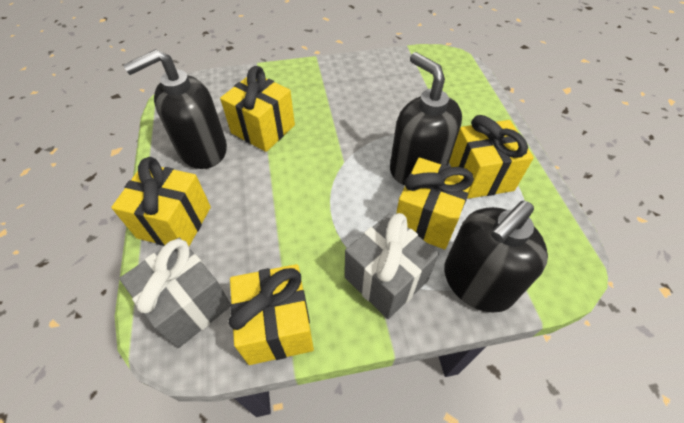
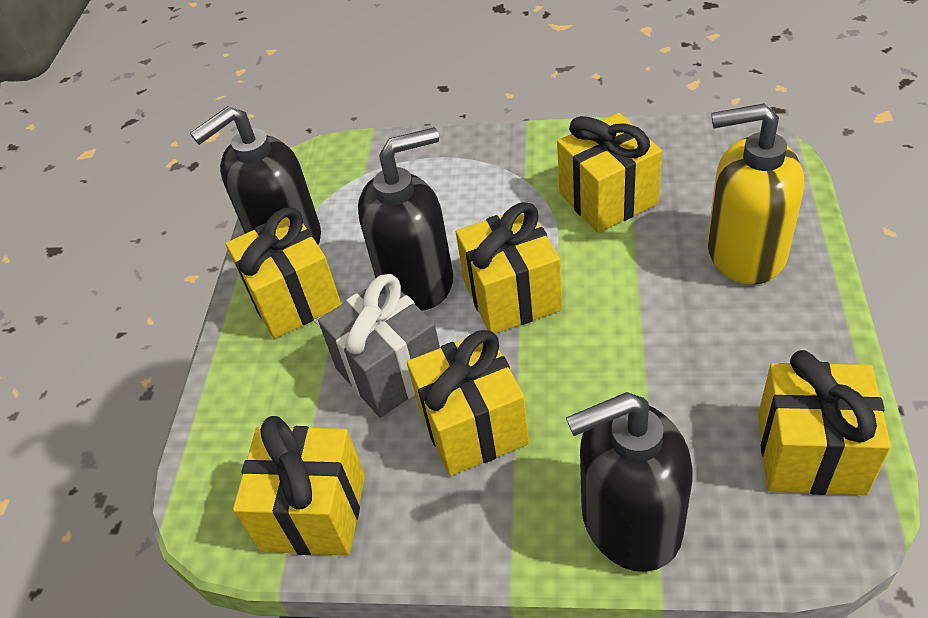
grey gift: [119,238,231,348] [345,213,439,319] = 2 -> [318,274,440,418] = 1
yellow gift: [111,157,211,246] [220,66,295,152] [229,264,314,365] [396,158,474,249] [449,115,534,199] = 5 -> [226,208,341,339] [233,416,365,556] [407,330,529,476] [456,202,562,334] [557,113,662,233] [758,350,891,495] = 6
yellow soap dispenser: none = 0 -> [707,103,804,285] = 1

